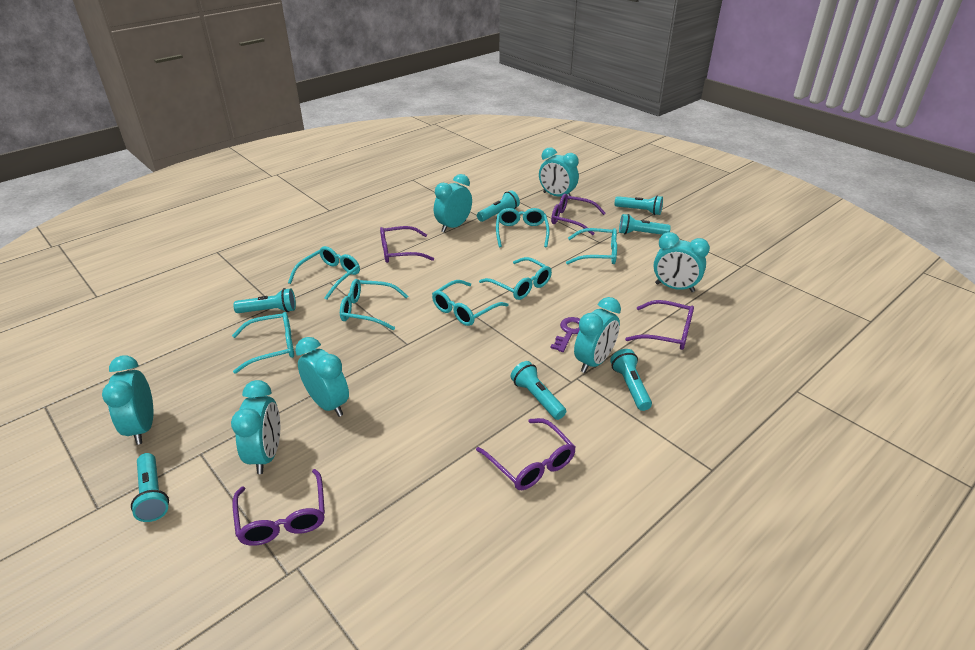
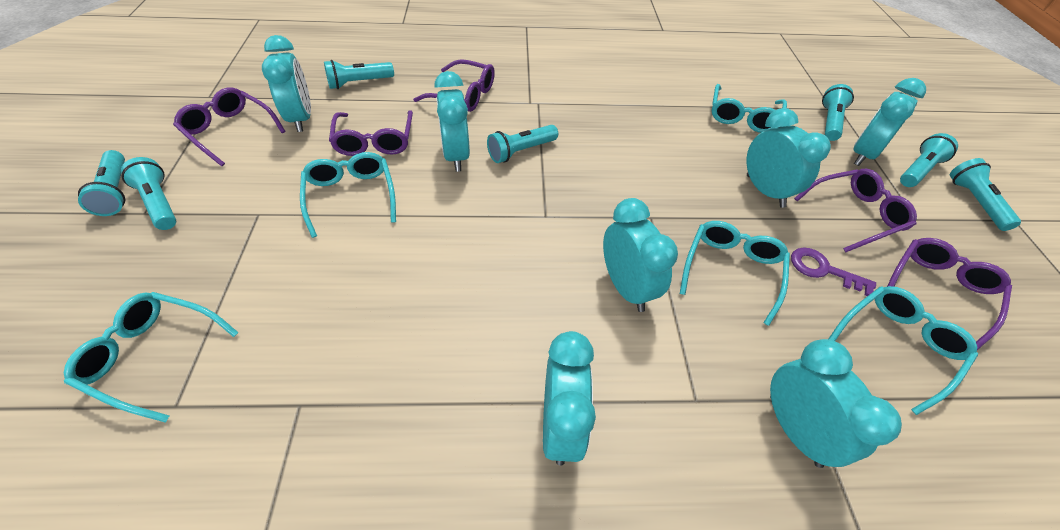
turquoise glasses: [232,312,294,373] [288,246,360,300] [340,279,408,330] [432,280,508,326] [479,257,552,300] [496,208,550,247] [566,228,617,265] = 7 -> [64,292,239,423] [300,152,396,238] [680,221,790,326] [712,84,787,133] [828,286,978,415] = 5

